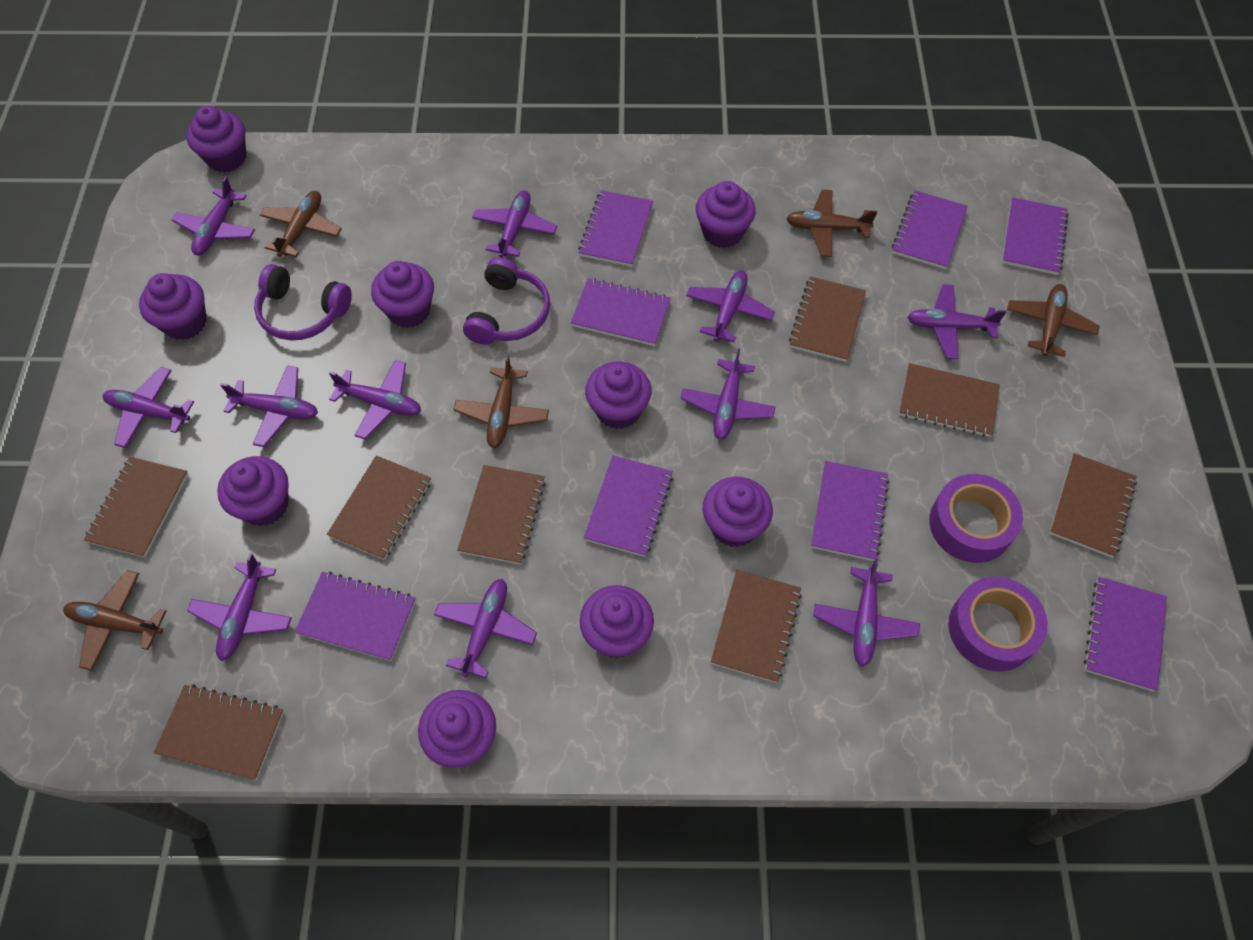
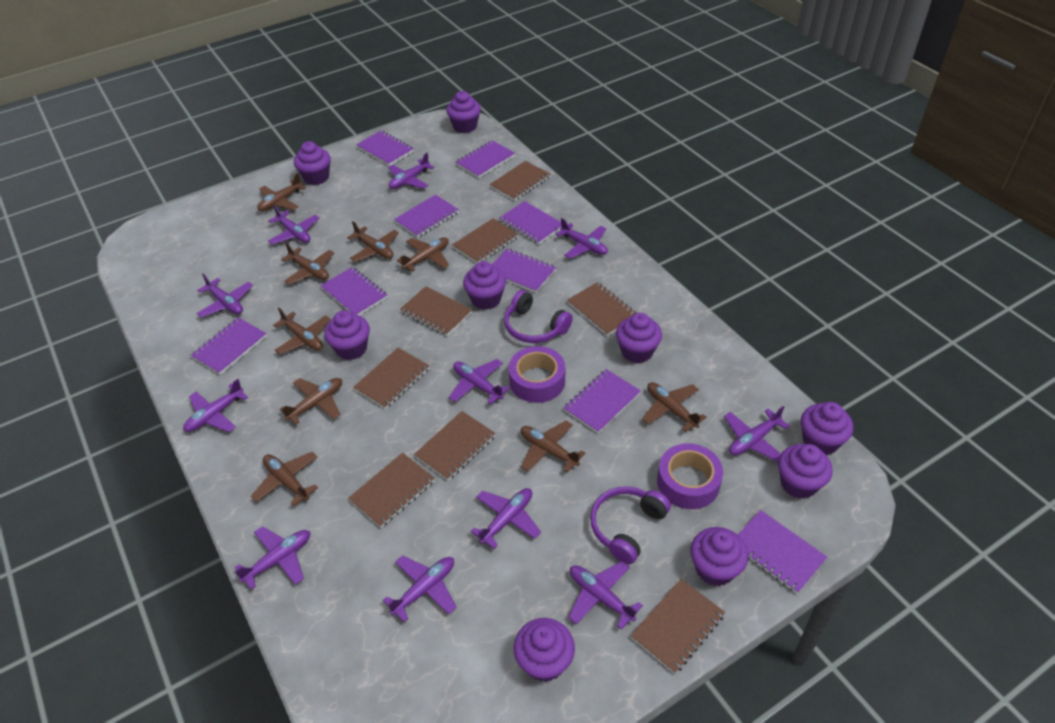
brown plane: [63,570,166,671] [260,191,342,257] [453,355,549,448] [786,189,877,257] [1007,284,1100,357] = 5 -> [251,452,318,507] [257,173,306,211] [273,308,331,355] [280,378,342,425] [281,243,334,284] [347,221,399,262] [397,237,449,272] [521,421,585,473] [642,382,706,432] = 9
purple notebook: [295,572,416,661] [571,278,671,346] [578,190,653,267] [584,455,673,557] [811,461,889,561] [892,190,968,270] [1002,197,1069,275] [1084,577,1167,692] = 8 -> [191,317,267,375] [320,267,387,315] [356,131,414,166] [394,195,459,238] [456,140,515,178] [492,249,556,293] [499,201,562,244] [564,369,641,434] [738,510,827,594] = 9

